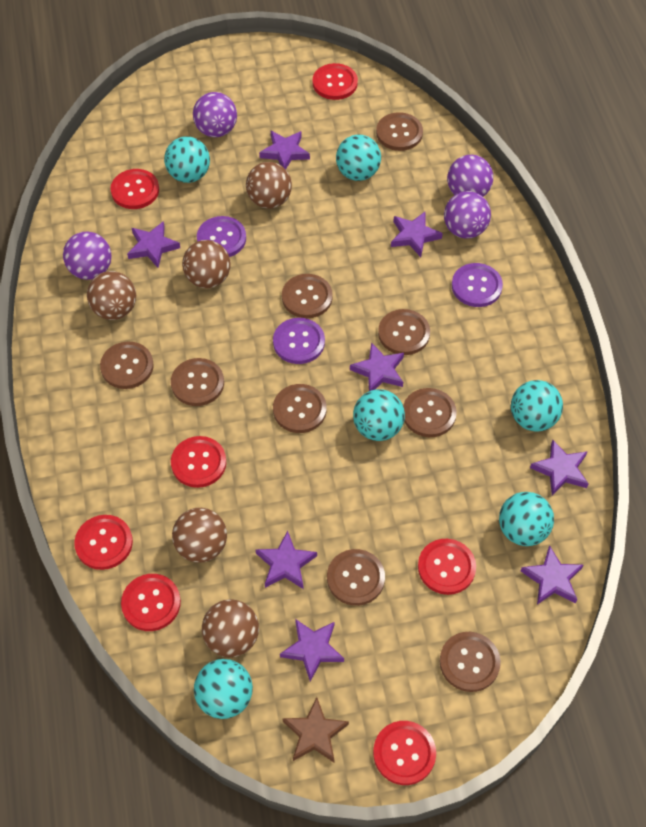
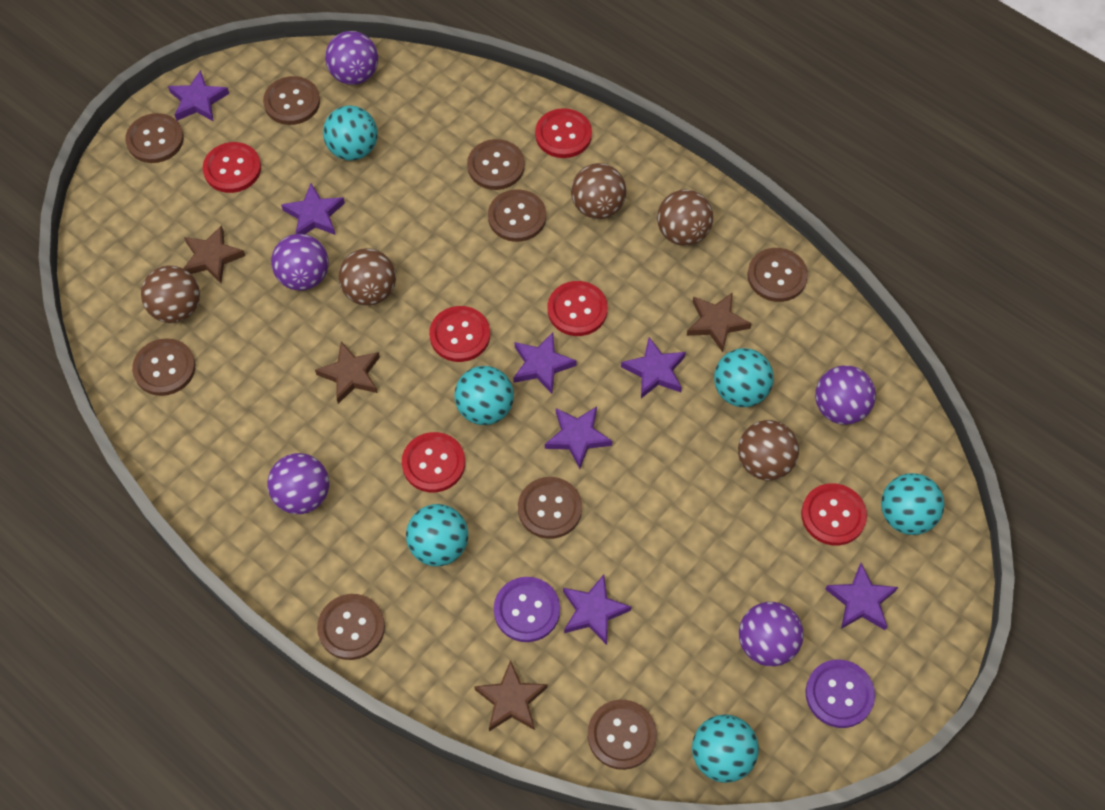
brown star: [282,697,349,762] = 1 -> [183,225,245,284] [315,342,380,404] [474,660,547,731] [687,292,752,352] = 4
purple ball: [63,232,112,280] [193,92,237,137] [444,191,491,238] [447,155,493,197] = 4 -> [267,453,329,514] [271,234,329,291] [325,31,378,85] [739,602,804,666] [815,365,876,425] = 5
purple button: [197,216,246,257] [273,318,325,364] [452,263,503,307] = 3 -> [494,577,560,642] [805,660,875,728] = 2
purple star: [127,221,180,268] [255,530,317,589] [259,131,310,169] [280,619,344,682] [350,342,404,391] [391,212,443,257] [521,546,583,605] [530,440,588,495] = 8 -> [168,70,229,122] [281,183,345,235] [513,332,577,394] [545,406,612,469] [563,574,631,645] [621,337,686,398] [825,563,898,630] = 7
red button: [74,515,133,570] [110,169,159,209] [121,574,181,631] [171,436,226,488] [313,63,358,100] [373,721,436,785] [418,539,476,595] = 7 -> [203,142,261,193] [402,432,465,492] [429,306,490,362] [535,108,592,158] [548,281,608,336] [801,483,867,546] = 6

